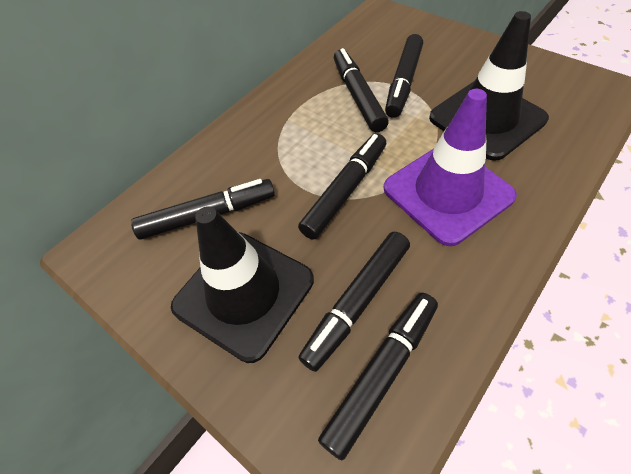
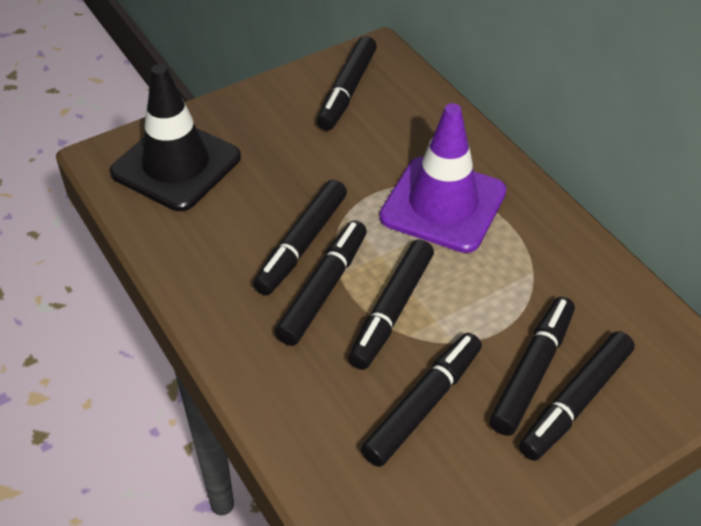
black marker: [131,179,275,240] [298,133,386,240] [298,232,410,372] [318,293,438,461] [334,48,389,132] [385,34,423,118] = 6 -> [253,180,347,295] [275,220,367,346] [317,36,377,131] [348,239,434,370] [361,333,482,467] [489,297,575,436] [519,331,635,461] = 7
black traffic cone: [171,206,314,363] [429,11,549,161] = 2 -> [110,64,241,211] = 1

